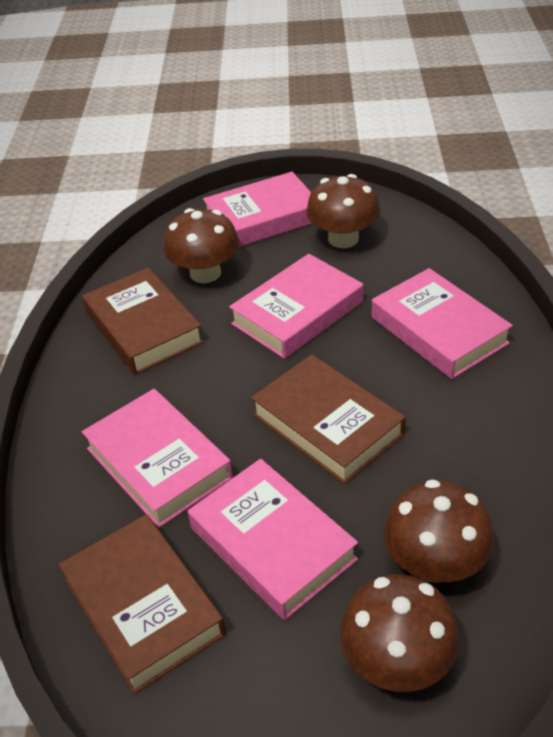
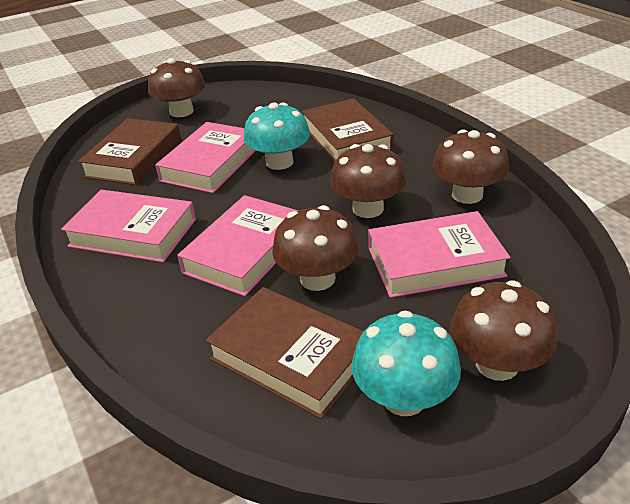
brown mushroom: [163,208,239,283] [306,174,380,248] [340,575,460,692] [384,479,494,583] = 4 -> [148,58,205,117] [272,205,359,291] [330,144,406,218] [433,130,509,204] [450,281,558,381] = 5
pink book: [82,389,233,528] [188,459,358,620] [203,172,312,247] [229,254,363,359] [372,268,513,379] = 5 -> [61,190,196,262] [155,122,256,193] [177,195,299,296] [368,211,511,298] = 4
turquoise mushroom: none = 0 -> [244,103,310,170] [352,311,461,416] = 2

